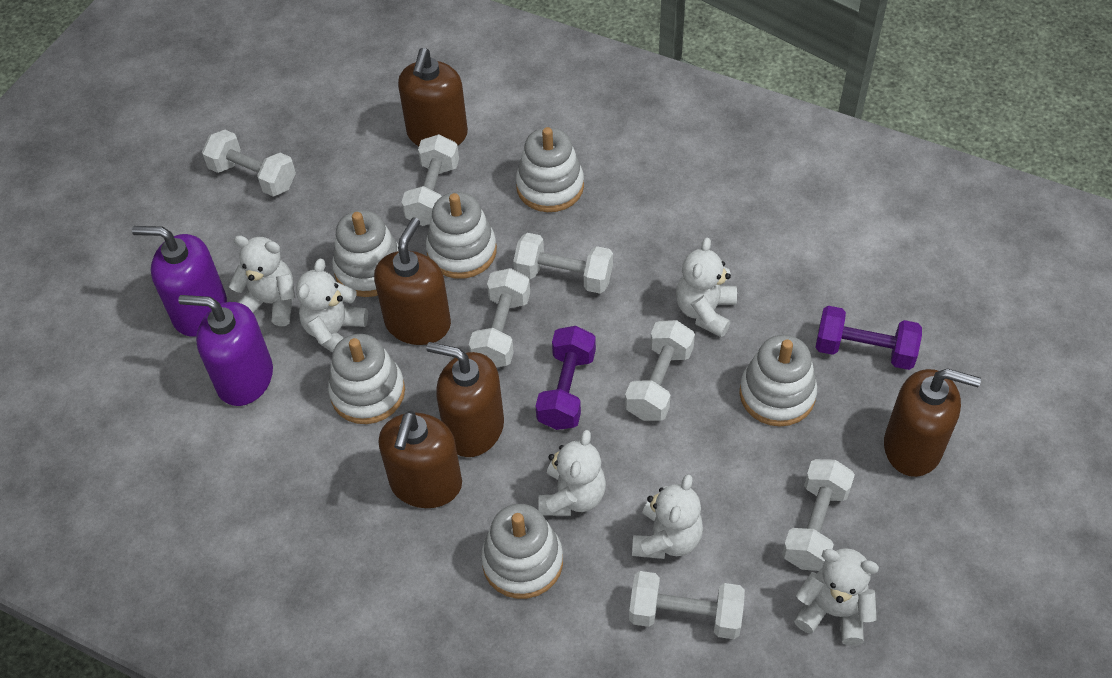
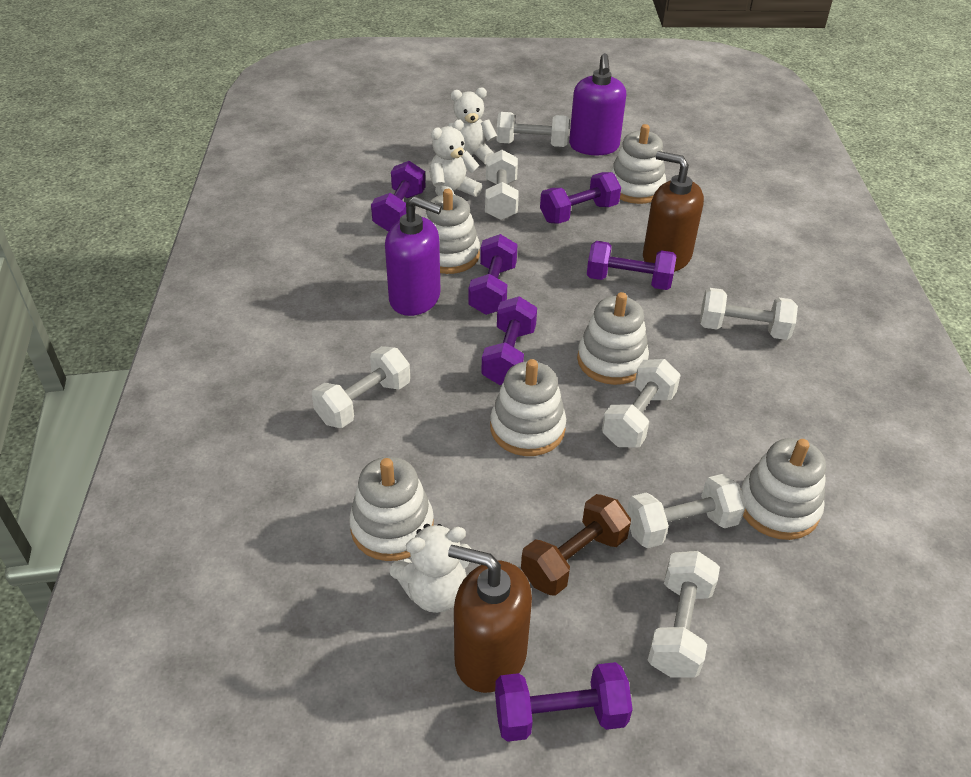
brown dumbbell: none = 0 -> [521,494,631,596] = 1
brown soap dispenser: [374,218,451,345] [378,411,462,508] [398,48,468,146] [427,342,504,457] [884,369,981,477] = 5 -> [448,545,532,693] [643,151,704,272] = 2
purple dumbbell: [536,326,596,430] [815,306,922,370] = 2 -> [371,161,426,231] [469,234,518,315] [482,296,537,385] [495,662,633,742] [540,172,621,224] [587,241,676,290] = 6
white teddy bear: [229,235,295,326] [296,259,368,353] [538,430,606,516] [632,474,703,559] [676,238,737,337] [794,548,879,646] = 6 -> [389,524,471,613] [429,120,482,197] [448,88,497,164] = 3

